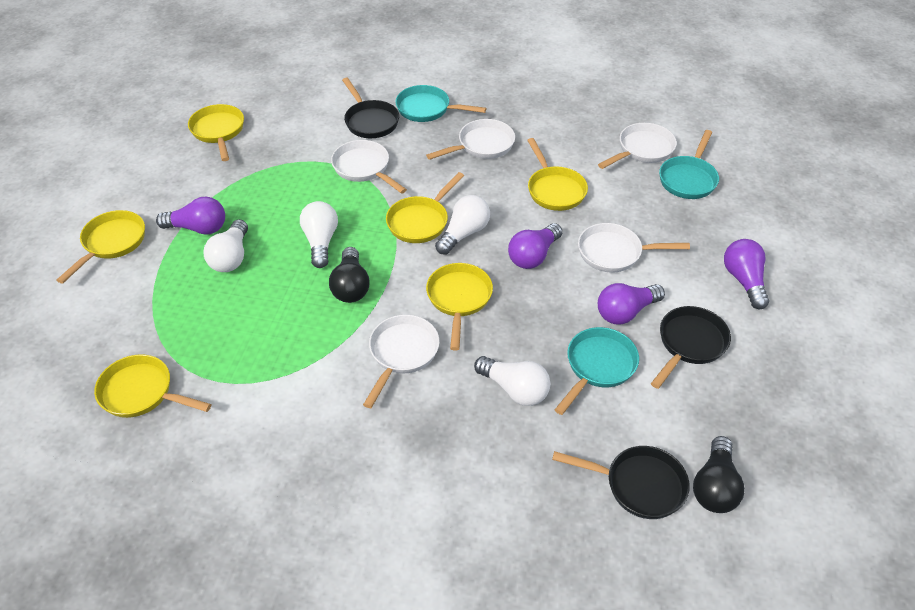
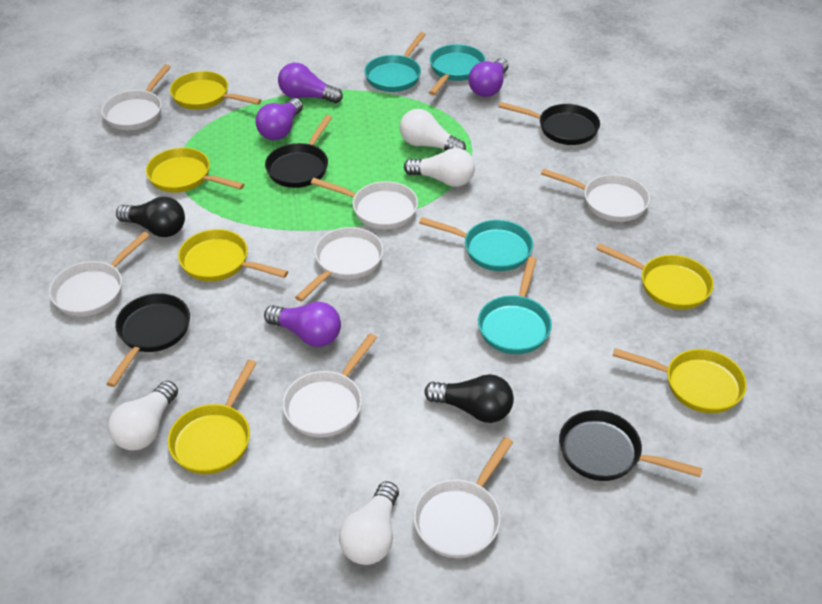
black pan: [342,77,399,138] [552,446,690,519] [651,306,731,389] = 3 -> [106,293,190,387] [265,115,332,188] [498,102,600,145] [559,410,702,481] = 4
turquoise pan: [395,85,486,122] [555,327,639,415] [659,130,719,199] = 3 -> [364,32,426,92] [419,217,533,271] [429,44,486,95] [478,257,552,354] = 4
white pan: [331,140,407,194] [363,315,440,408] [426,119,515,160] [578,223,690,272] [598,123,677,169] = 5 -> [49,232,150,317] [101,64,171,130] [283,333,377,438] [295,227,384,302] [311,178,418,229] [414,437,513,558] [541,168,650,222] = 7

